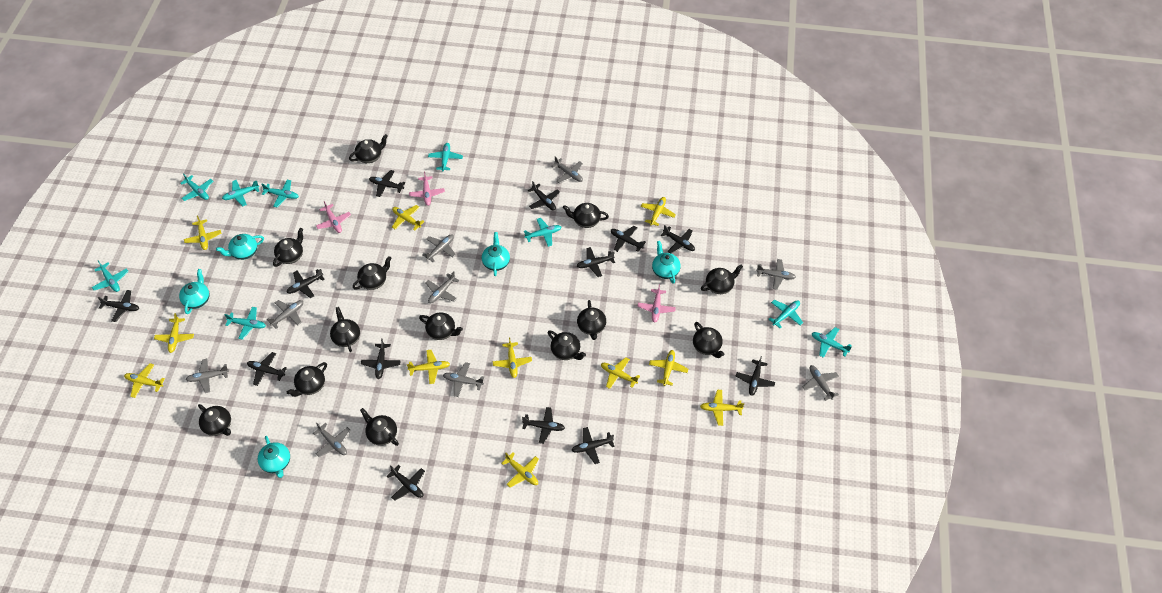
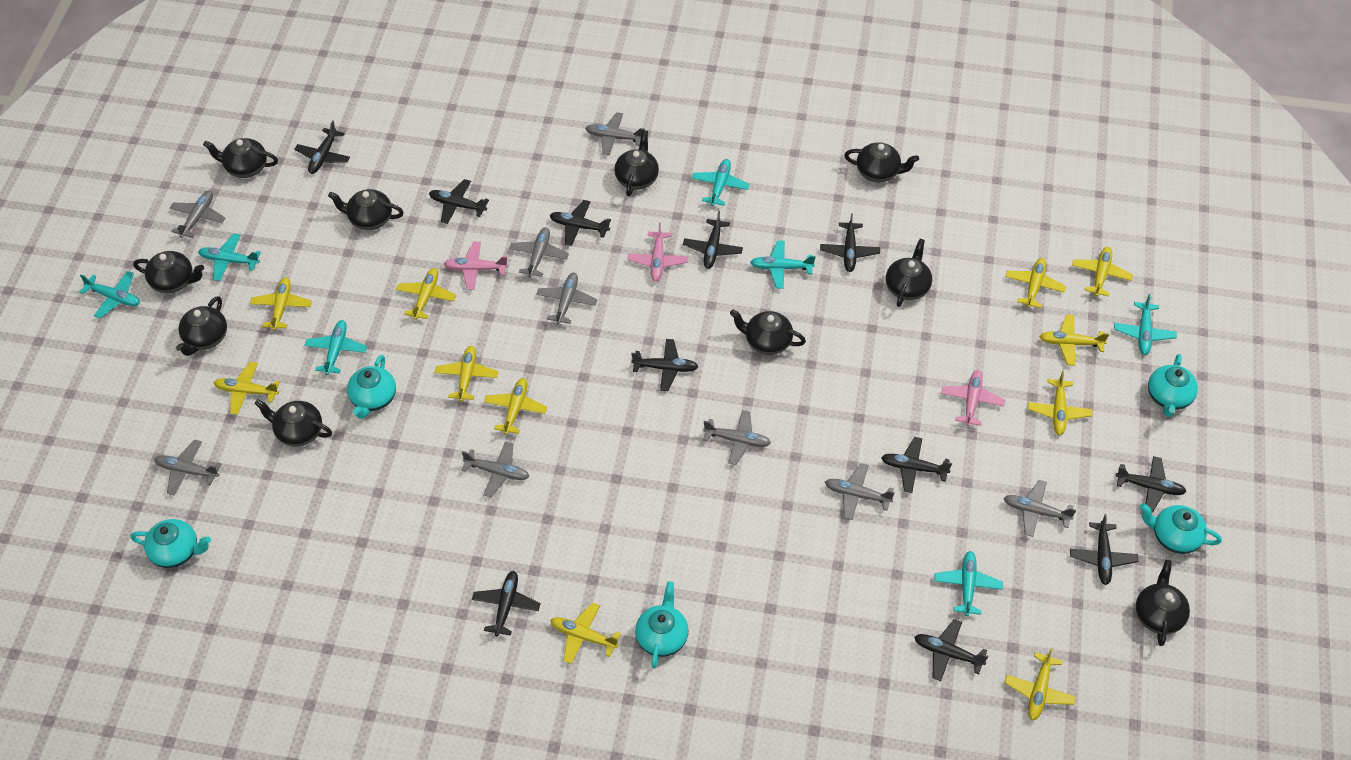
black plane: [98,290,139,322] [247,352,287,386] [286,269,325,298] [361,338,401,379] [369,170,405,197] [387,465,425,501] [522,407,565,444] [528,181,560,211] [571,427,615,464] [577,247,615,277] [611,226,646,252] [660,225,695,254] [736,356,775,396] = 13 -> [294,120,350,174] [429,179,489,224] [472,571,541,637] [550,200,611,246] [631,339,699,391] [683,211,743,269] [820,213,880,272] [881,437,952,493] [914,619,988,681] [1070,514,1139,585] [1116,456,1187,513] = 11
black teapot: [198,404,231,436] [273,228,303,267] [287,362,327,397] [330,307,360,352] [349,134,388,163] [353,256,391,290] [360,408,399,446] [419,312,463,340] [548,331,586,360] [563,203,609,228] [577,300,606,340] [693,322,724,358] [701,265,743,294] = 13 -> [133,251,204,293] [176,296,227,356] [203,138,278,178] [254,399,332,447] [328,189,404,230] [614,130,659,196] [730,309,806,355] [844,142,919,182] [886,239,932,307] [1136,560,1190,646] = 10
turquoise plane: [92,260,129,292] [181,173,213,201] [222,180,259,206] [224,307,266,340] [261,180,299,207] [428,143,463,172] [524,218,561,247] [769,300,803,328] [812,327,852,358] = 9 -> [79,271,140,318] [198,233,261,281] [304,320,367,375] [692,159,750,206] [750,240,816,289] [934,551,1003,616] [1114,294,1177,355] = 7

